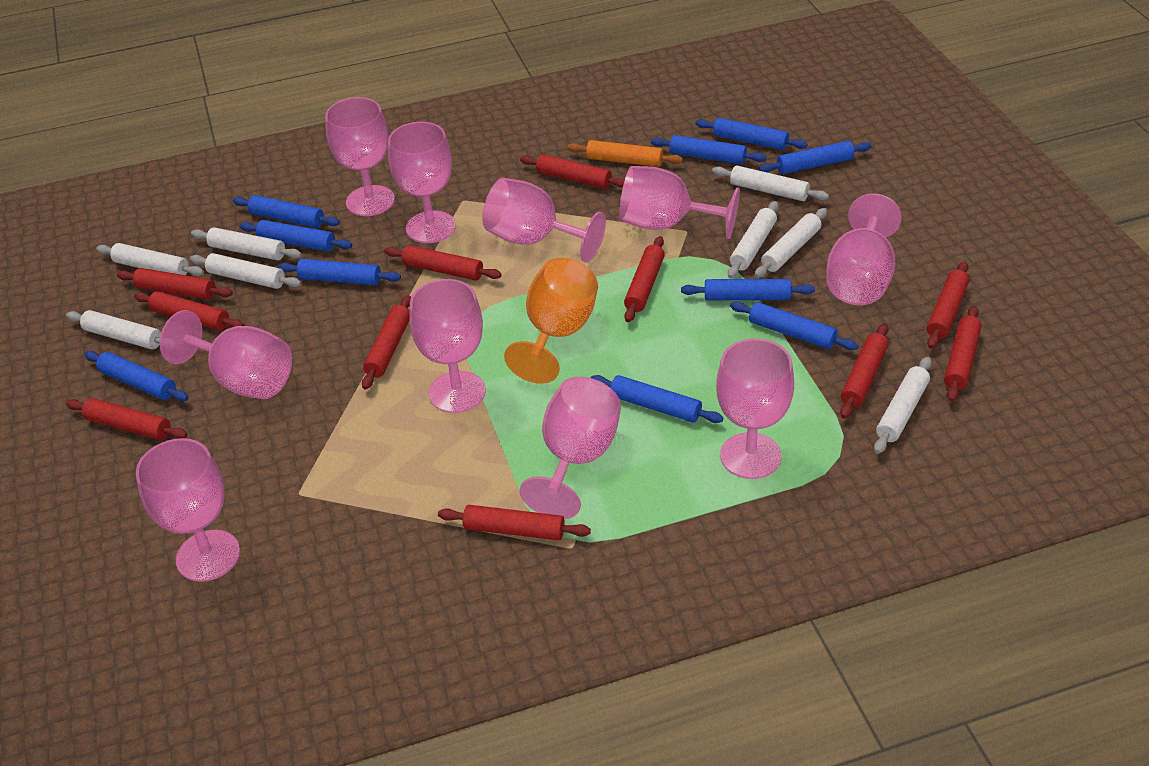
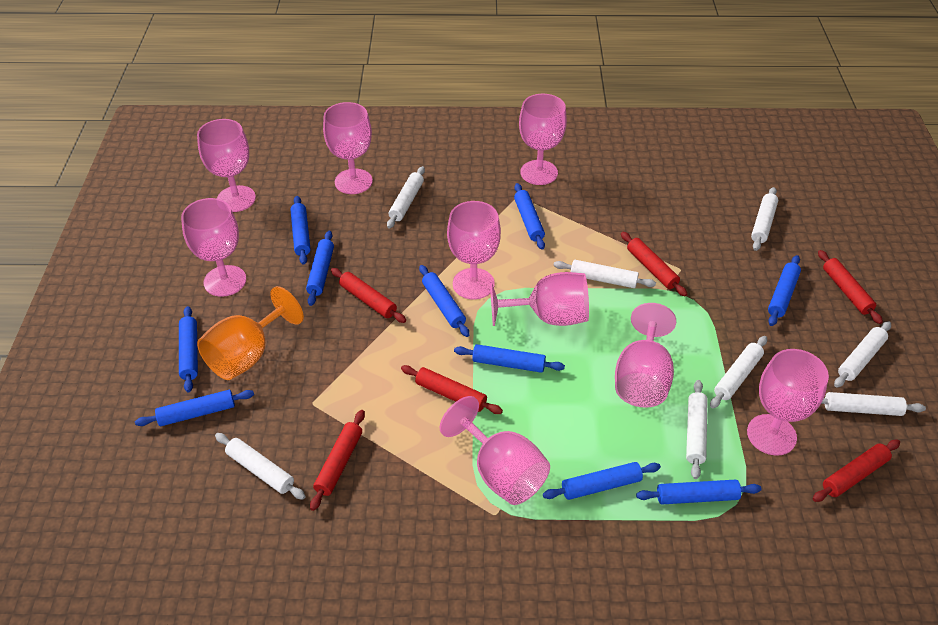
orange rolling pin: [568,140,683,167] = 1 -> none = 0
pink goblet: [136,438,240,582] [160,310,292,399] [325,97,395,216] [388,122,456,243] [409,279,486,413] [482,178,606,263] [519,377,621,519] [619,166,740,239] [716,338,794,479] [826,193,902,305] = 10 -> [181,198,246,297] [197,119,256,212] [323,102,373,194] [440,396,550,505] [447,201,501,300] [490,272,589,326] [519,94,567,185] [615,303,676,408] [747,349,829,456] = 9
red rolling pin: [66,398,187,440] [117,268,233,300] [134,291,244,330] [362,295,411,389] [384,245,502,281] [438,505,591,540] [520,154,625,189] [624,236,665,322] [840,323,888,419] [927,261,969,349] [944,306,982,402] = 11 -> [310,410,365,511] [331,268,406,323] [401,365,503,414] [621,232,688,297] [813,440,900,502] [818,250,883,324] = 6

